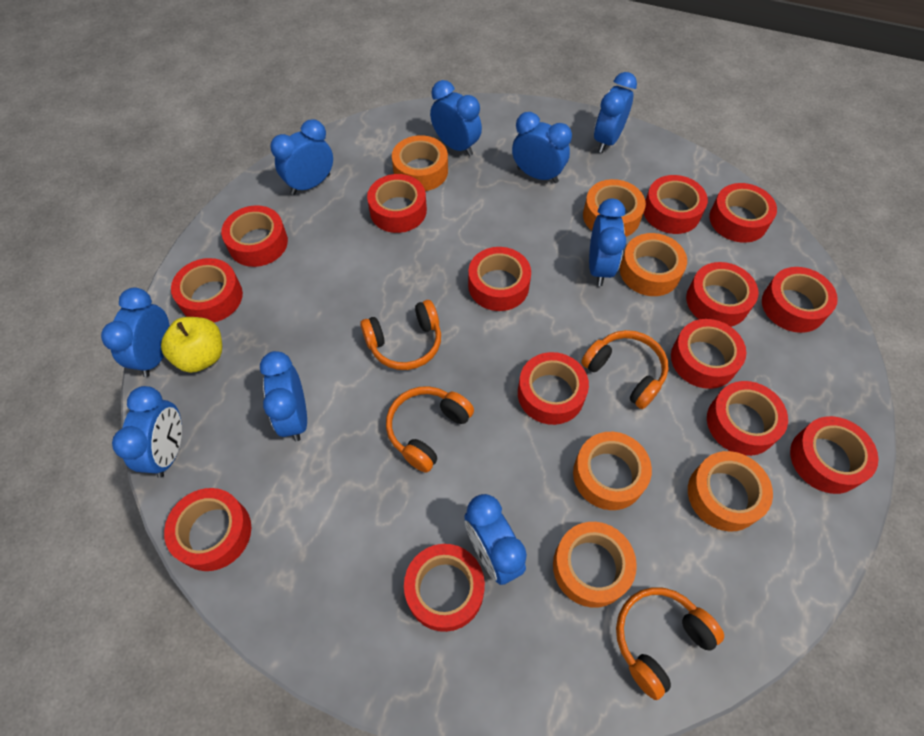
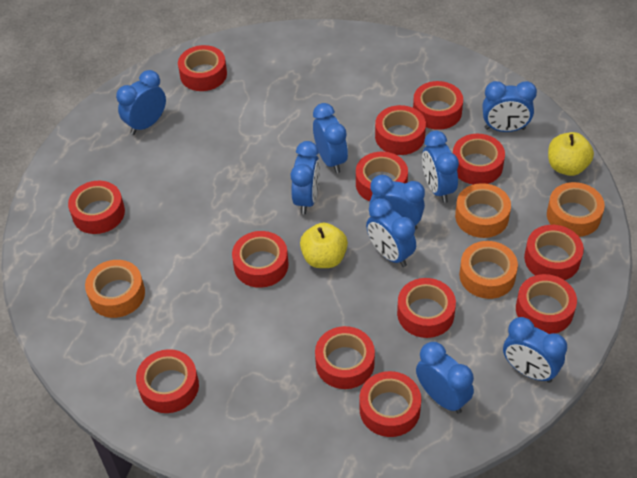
orange headphones: [360,300,441,370] [386,386,474,473] [581,330,669,409] [616,587,724,700] = 4 -> none = 0
orange tape: [392,135,448,191] [553,522,637,608] [573,432,652,510] [583,179,646,237] [620,233,687,296] [688,451,773,531] = 6 -> [85,260,145,318] [455,183,511,238] [459,241,518,299] [547,182,605,237] = 4
red tape: [164,488,251,571] [171,258,243,322] [221,205,288,267] [367,174,427,233] [404,544,485,632] [468,247,531,311] [518,352,589,425] [644,175,708,234] [671,319,746,389] [686,262,759,327] [707,381,788,456] [709,183,777,243] [762,267,838,333] [790,416,878,494] = 14 -> [68,181,125,234] [136,349,199,413] [178,45,227,91] [232,231,289,288] [315,326,375,389] [356,152,408,202] [360,371,421,437] [375,105,426,155] [397,278,456,338] [413,81,463,130] [453,134,505,185] [516,274,577,334] [524,225,584,280] = 13
yellow apple: [161,317,222,373] = 1 -> [300,222,348,268] [548,132,594,176] = 2

